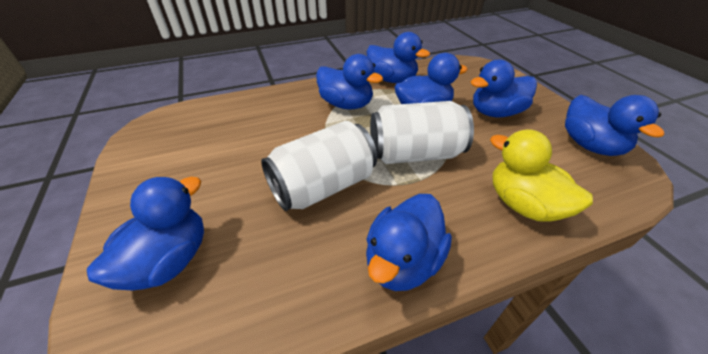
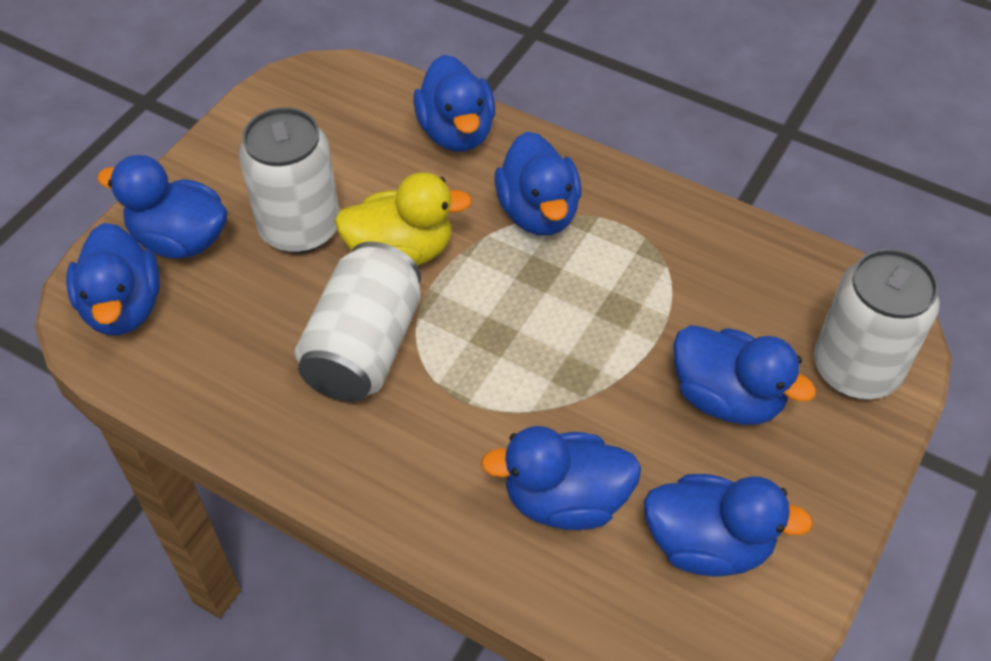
white can: [261,121,377,211] [370,101,474,164] = 2 -> [239,107,340,253] [295,241,421,402] [814,249,940,399] = 3

